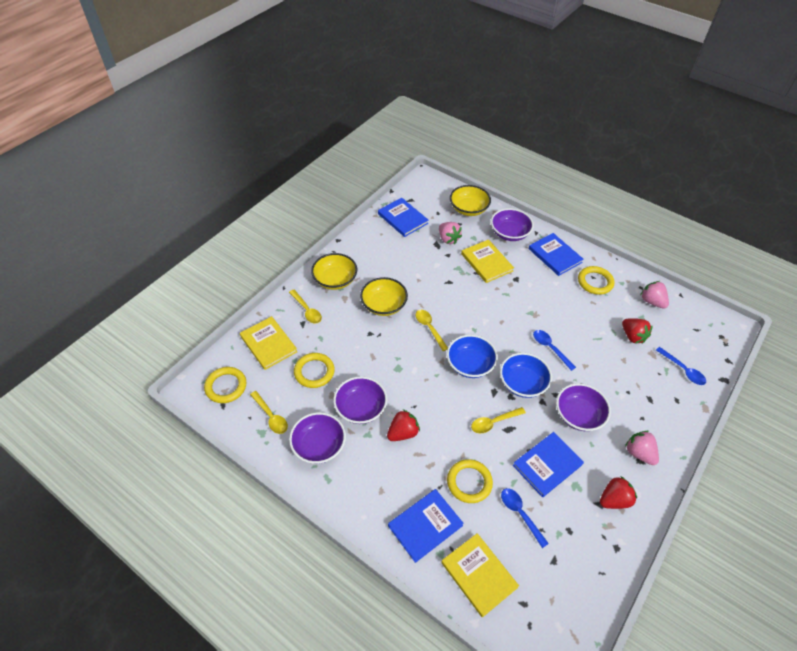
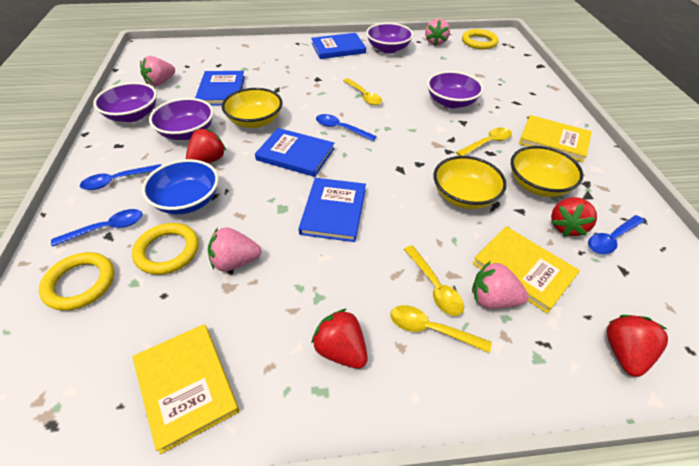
blue bowl: [447,335,498,378] [500,353,552,398] = 2 -> [142,159,219,214] = 1
blue spoon: [501,488,549,548] [533,330,576,371] [656,347,706,385] = 3 -> [51,209,143,247] [80,164,162,190] [316,114,377,141] [588,215,644,254] = 4
pink strawberry: [439,222,462,244] [625,431,659,465] [640,281,669,309] = 3 -> [140,56,175,86] [208,227,261,271] [425,19,450,46] [472,261,529,309] = 4
red strawberry: [387,410,420,441] [600,476,637,509] [622,318,653,344] = 3 -> [186,128,226,163] [311,309,368,369] [551,197,597,237] [607,315,668,377] = 4
yellow ring: [204,367,246,403] [294,353,335,388] [447,459,493,503] [578,266,615,295] = 4 -> [39,252,114,311] [132,223,199,275] [462,29,499,49] = 3

